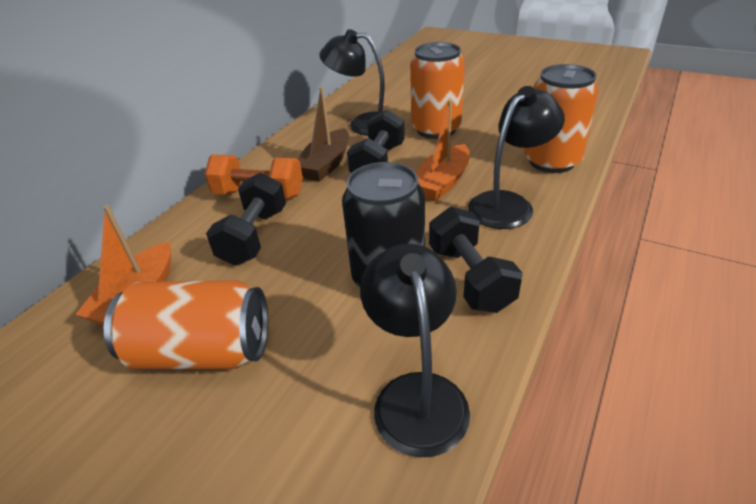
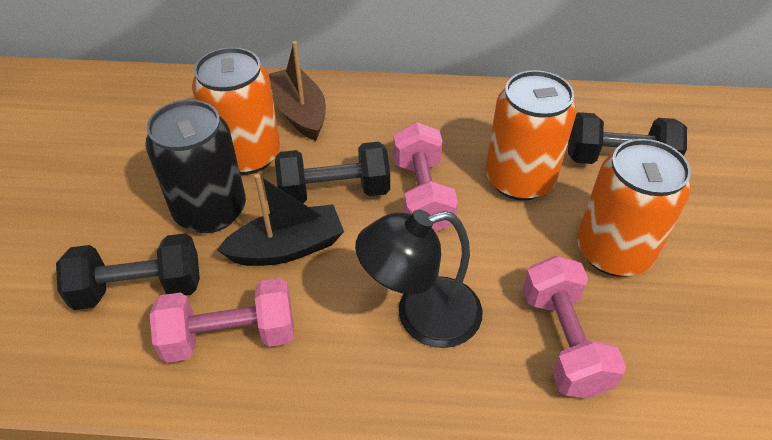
black boat: none = 0 -> [217,174,344,266] = 1
black lamp: [319,29,385,136] [360,244,470,458] [468,86,565,229] = 3 -> [355,210,482,348] = 1
orange boat: [75,205,171,326] [416,100,470,201] = 2 -> none = 0
orange dumbbell: [205,154,303,198] = 1 -> none = 0
pink dumbbell: none = 0 -> [149,278,294,363] [393,122,458,232] [523,255,626,398] = 3

